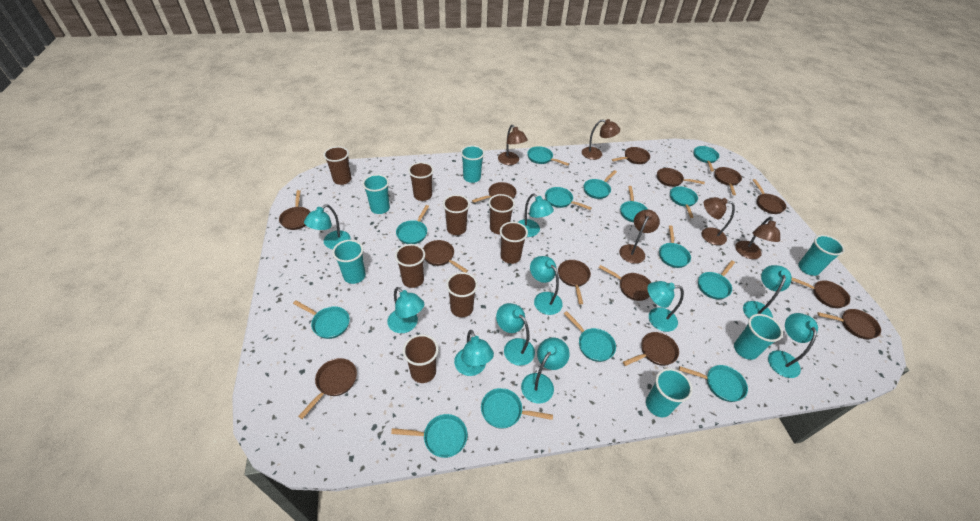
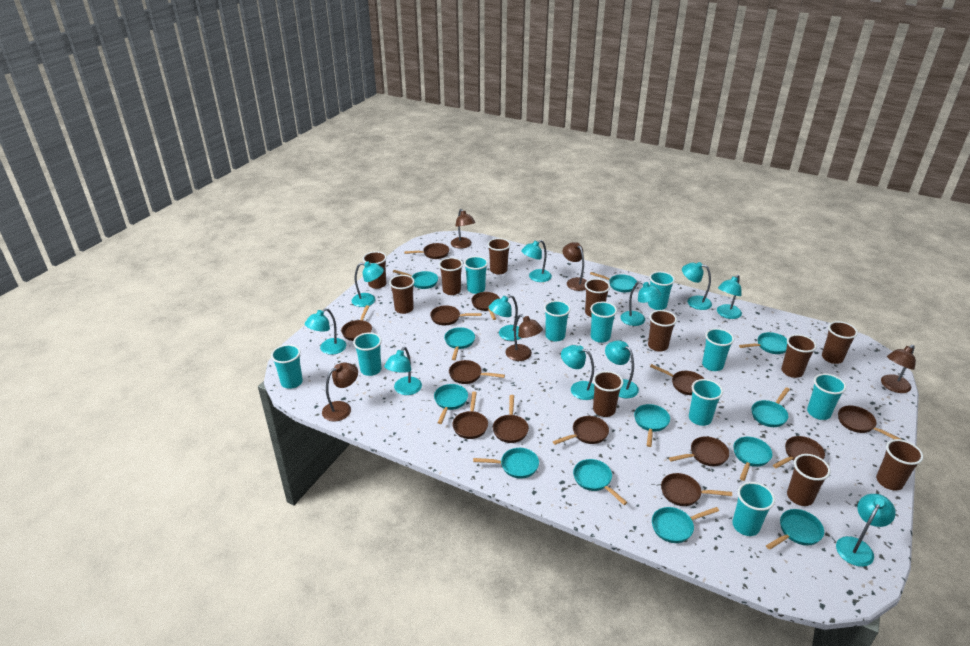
brown cup: [323,146,352,185] [395,244,425,288] [403,334,439,383] [408,162,434,201] [443,195,470,235] [446,272,478,317] [488,194,515,234] [500,222,528,264] = 8 -> [363,251,387,289] [389,275,415,314] [439,257,463,295] [487,238,511,275] [585,278,610,317] [593,371,623,417] [648,310,677,352] [781,334,817,378] [787,454,831,506] [822,321,858,364] [876,439,923,491] = 11
turquoise cup: [332,240,366,284] [362,174,390,214] [461,145,485,183] [646,368,693,417] [734,314,783,360] [798,235,845,276] = 6 -> [271,344,303,389] [353,332,382,376] [464,256,488,294] [544,300,571,341] [590,302,617,343] [648,271,675,310] [689,379,723,426] [702,328,734,371] [732,482,775,536] [807,373,846,420] = 10
turquoise lamp: [304,204,351,249] [387,287,424,333] [454,330,494,376] [496,303,535,366] [518,194,554,237] [521,338,570,403] [530,256,563,315] [647,281,684,332] [743,265,792,318] [768,313,818,378] = 10 -> [305,308,346,355] [352,261,384,307] [384,347,422,395] [489,295,521,341] [521,240,552,282] [561,345,594,400] [605,340,639,398] [620,281,661,326] [682,262,712,310] [717,275,742,319] [836,494,896,567] = 11
turquoise pan: [293,300,350,339] [391,414,467,458] [396,205,429,244] [481,388,553,429] [527,146,569,166] [545,187,592,210] [564,311,616,362] [584,170,617,199] [620,186,648,222] [659,225,691,268] [670,186,698,218] [679,365,748,402] [694,146,719,172] [698,260,735,299] = 14 -> [393,270,438,289] [434,384,468,424] [444,327,475,360] [473,448,539,479] [573,459,628,505] [590,272,637,292] [634,404,670,447] [652,507,719,543] [734,437,772,481] [739,332,787,354] [752,387,790,427] [766,509,824,550] = 12

